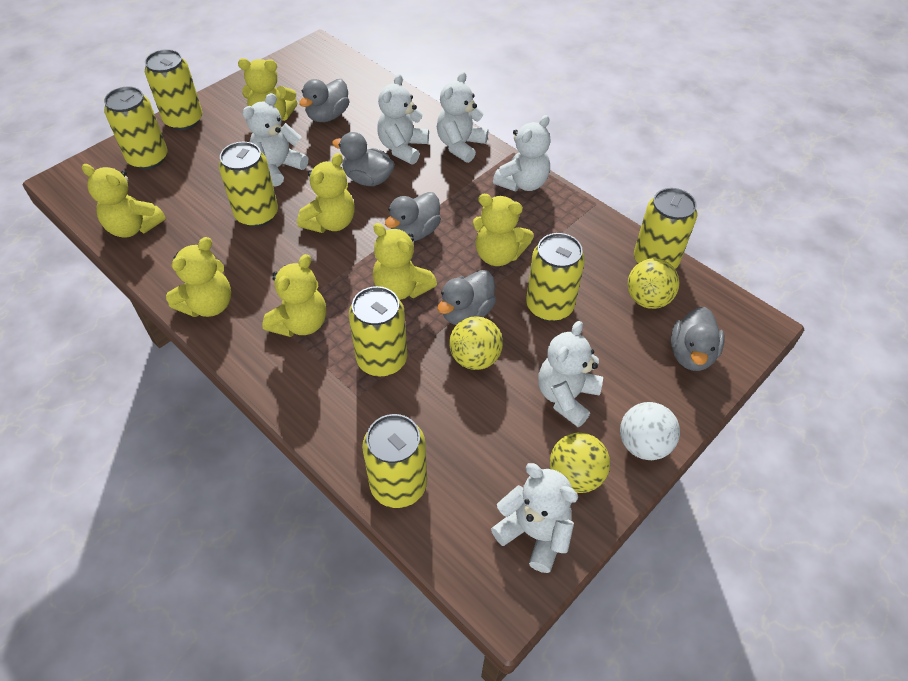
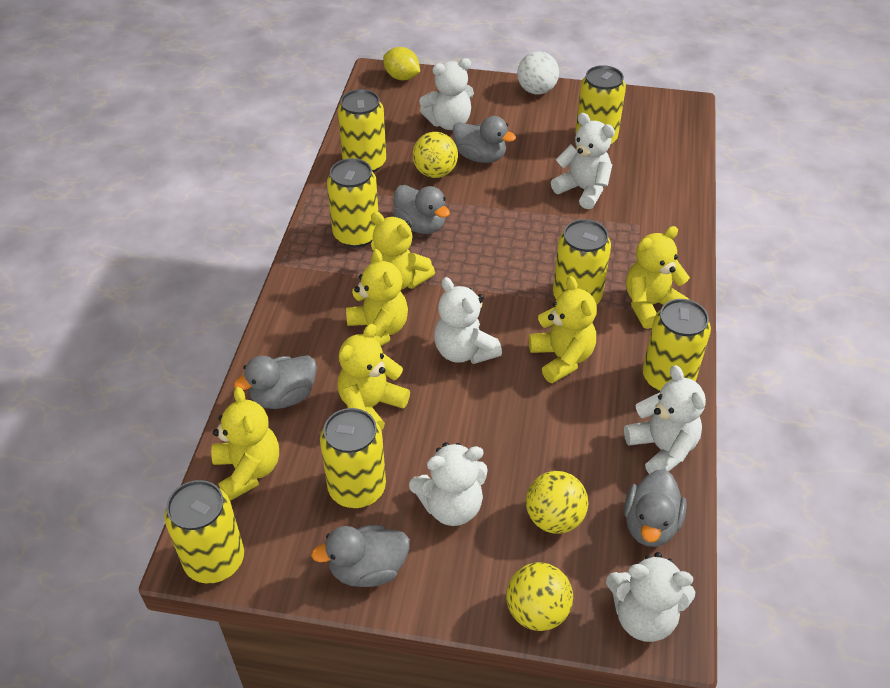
yellow lemon: none = 0 -> [383,47,420,80] = 1
yellow teddy bear: [82,164,166,238] [166,237,231,317] [238,58,297,121] [262,254,326,337] [297,153,355,233] [373,223,437,300] [473,194,534,266] = 7 -> [211,387,279,501] [338,324,410,430] [346,249,408,346] [371,212,435,290] [529,276,597,383] [626,226,690,329] = 6

